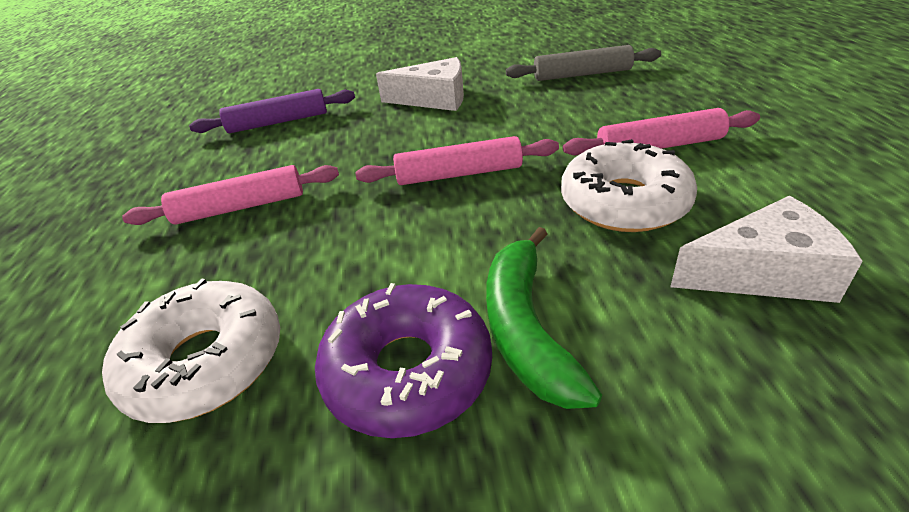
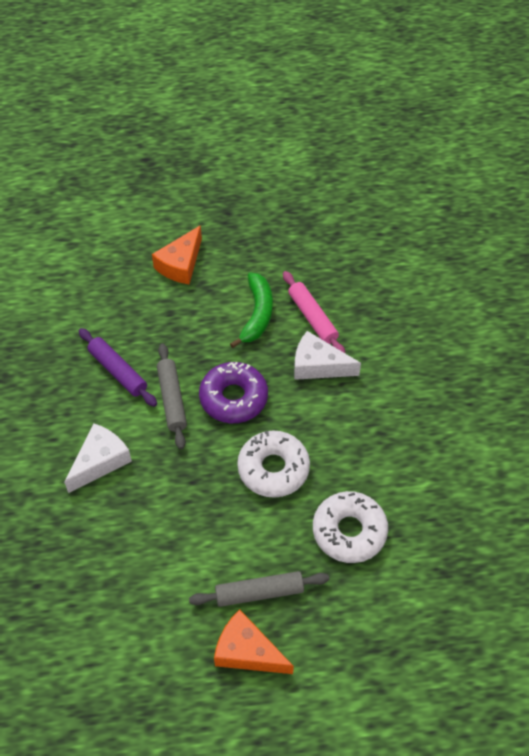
grey rolling pin: [506,45,661,81] = 1 -> [157,344,187,449] [189,571,329,607] = 2
orange cheese: none = 0 -> [152,225,202,284] [214,609,294,674] = 2
pink rolling pin: [122,165,339,225] [355,136,559,185] [563,108,760,155] = 3 -> [283,271,345,353] = 1

